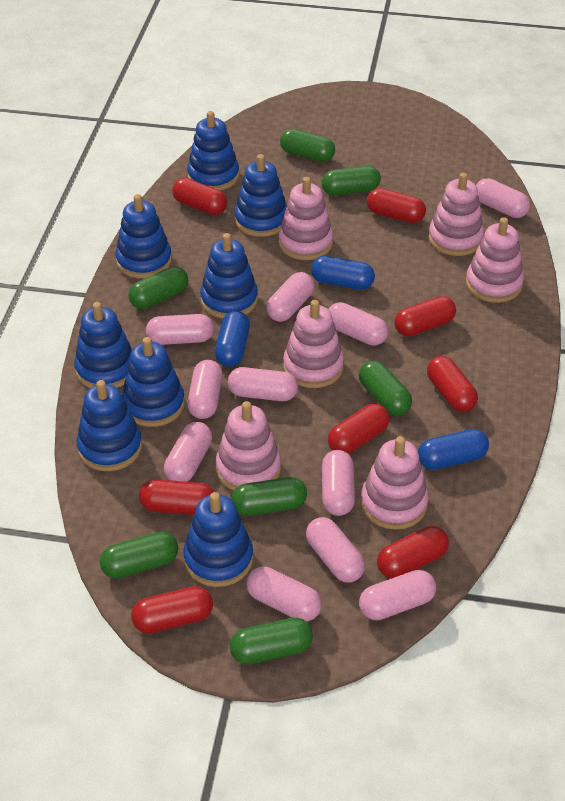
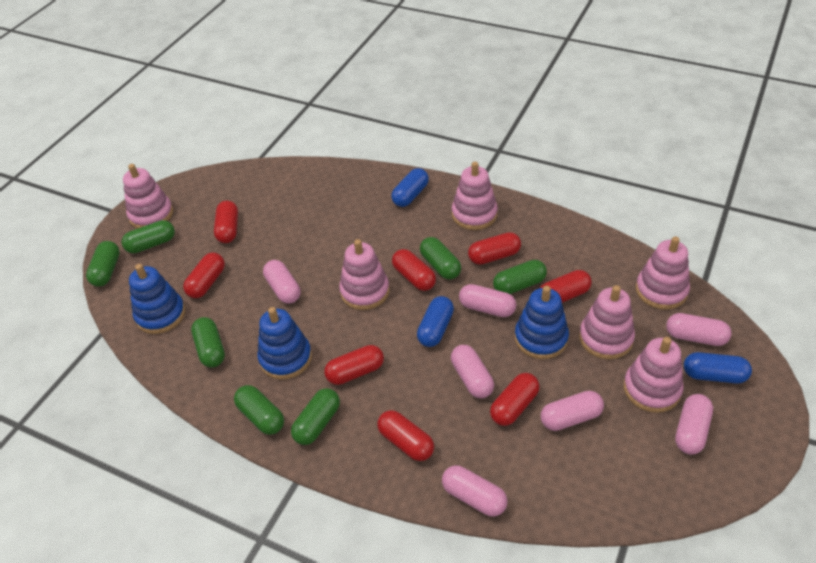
blue stacking toy: [74,302,132,388] [77,380,142,471] [115,194,172,279] [122,337,185,427] [183,492,253,587] [187,111,239,191] [200,233,258,319] [234,154,287,237] = 8 -> [129,264,185,334] [257,307,312,380] [515,286,569,359] = 3
pink capsule: [146,314,214,345] [164,422,212,482] [187,360,223,419] [228,367,298,401] [246,567,322,622] [266,272,315,322] [306,517,365,583] [322,450,355,516] [328,302,388,346] [359,570,436,620] [476,178,530,218] = 11 -> [263,260,301,304] [442,465,507,517] [451,345,494,398] [459,284,516,317] [541,391,604,431] [666,313,732,346] [675,394,713,455] = 7

